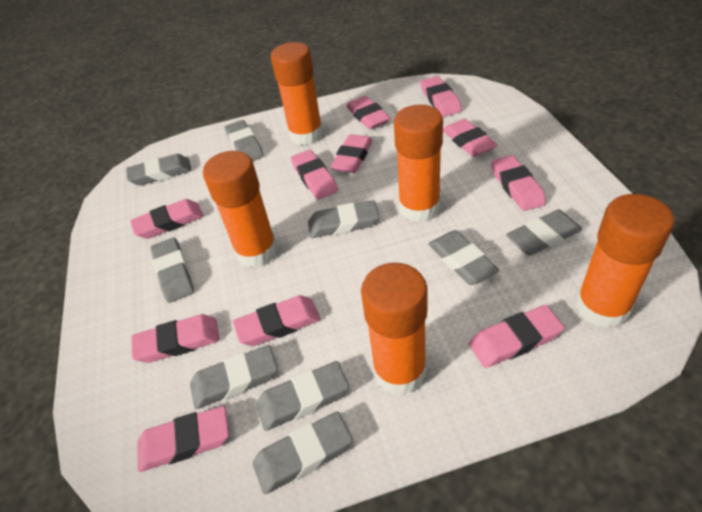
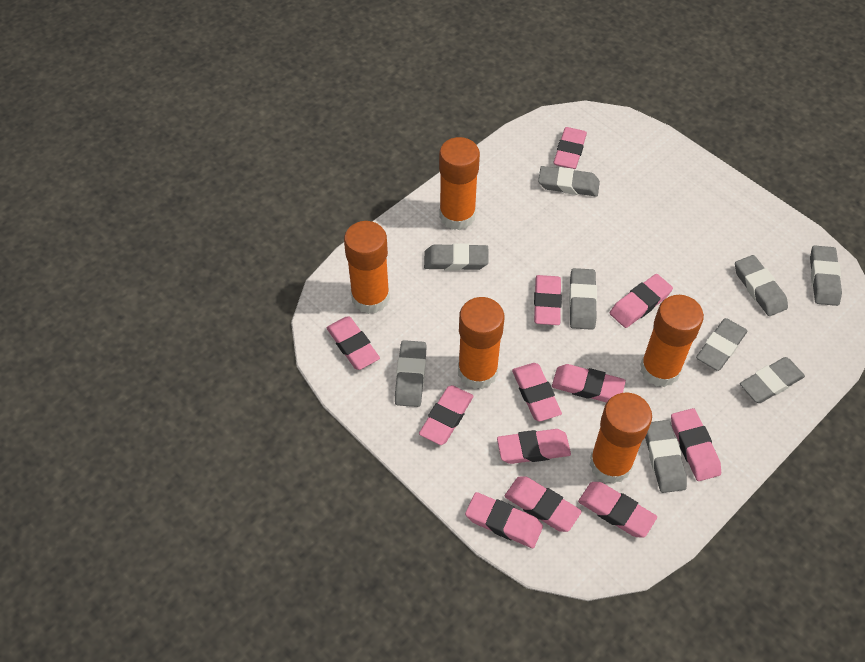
pink eraser: [130,199,204,239] [131,314,220,363] [137,406,229,472] [233,295,321,346] [291,150,338,200] [331,134,373,173] [346,96,390,129] [420,76,462,117] [443,119,497,157] [469,305,564,368] [491,155,546,211] = 11 -> [326,317,380,370] [419,385,474,445] [465,492,543,548] [497,429,571,464] [505,477,582,532] [512,363,562,422] [534,275,562,325] [552,364,626,403] [553,127,587,169] [578,482,657,538] [610,274,673,328] [671,408,721,481] = 12

